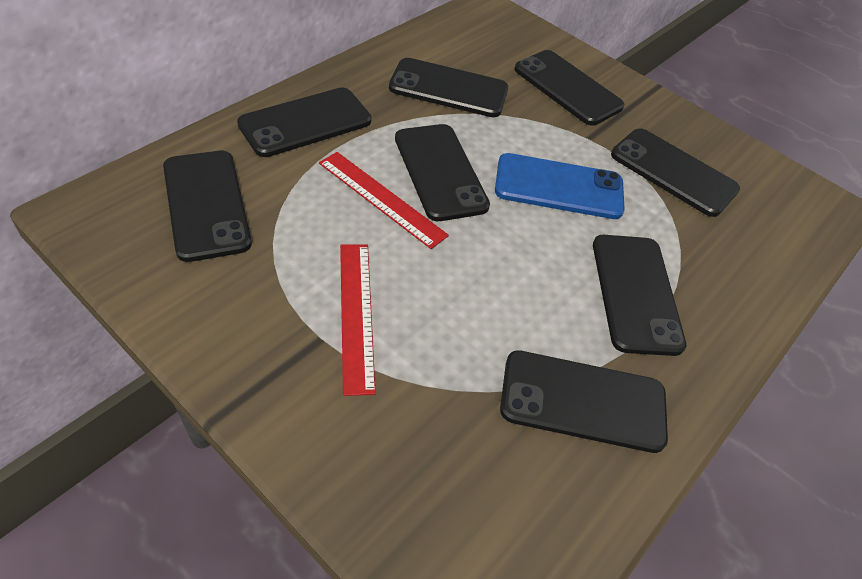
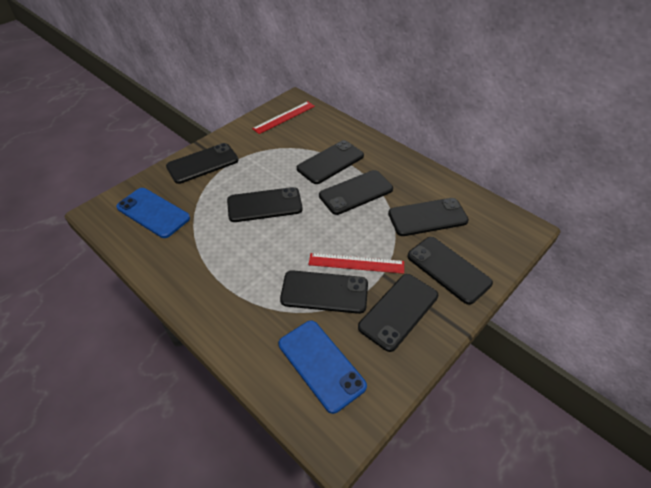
blue phone: [495,153,625,219] = 1 -> [116,188,190,238] [279,321,367,414] = 2

